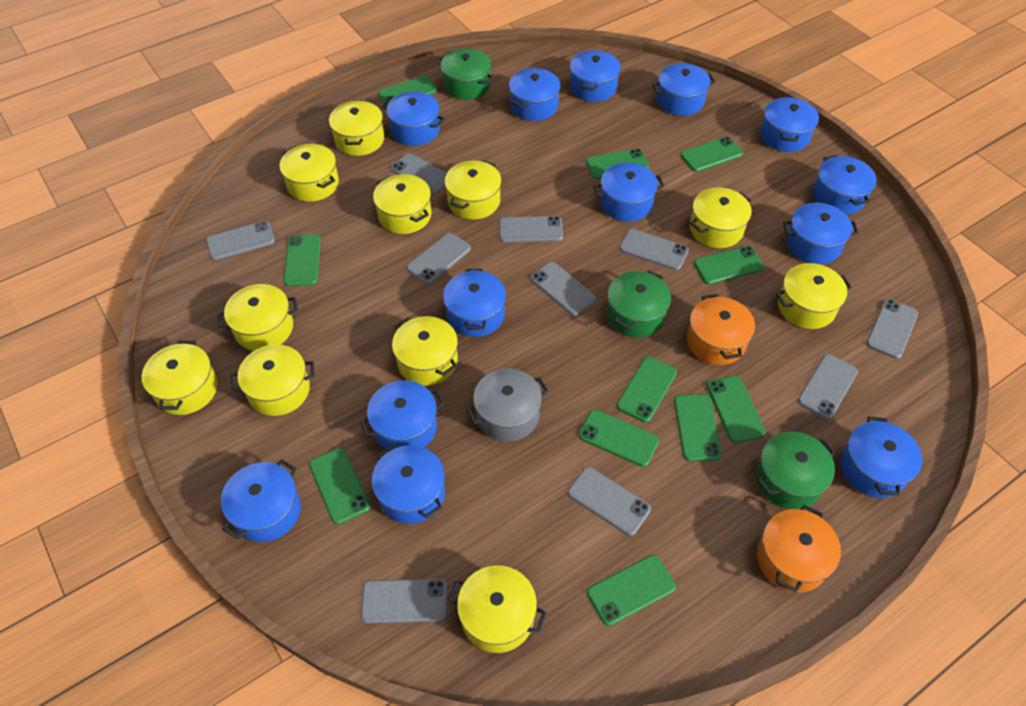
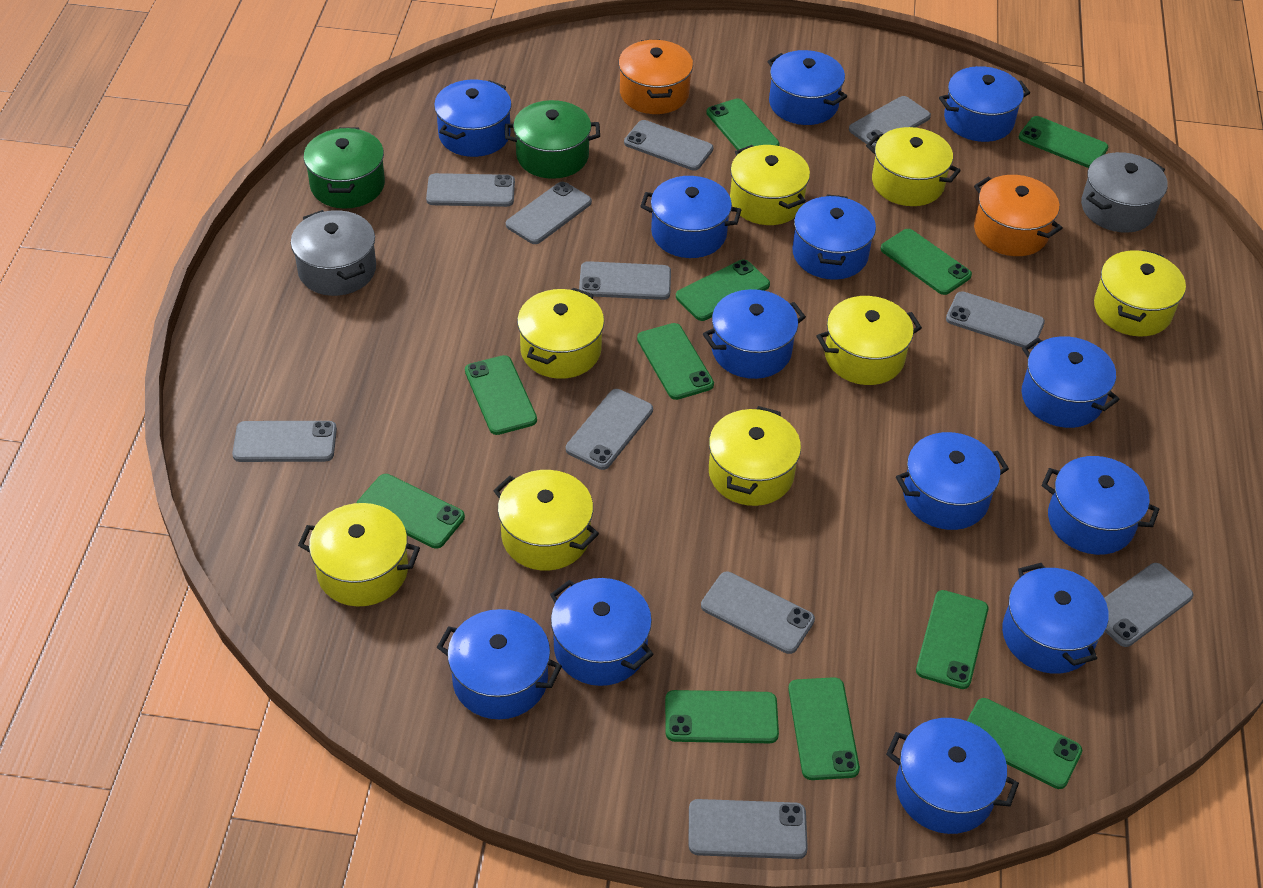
green pot: [440,48,494,100] [607,270,671,338] [756,432,835,509] = 3 -> [304,127,385,209] [505,100,600,179] = 2
grey phone: [206,221,275,260] [361,578,447,624] [391,153,447,194] [406,233,471,284] [499,216,563,243] [530,262,596,316] [568,467,651,536] [619,229,689,270] [798,354,858,419] [866,299,918,359] = 10 -> [232,421,337,462] [426,173,515,207] [506,182,592,244] [566,389,653,470] [579,261,671,300] [624,120,713,170] [689,799,808,859] [701,572,815,654] [849,96,931,148] [946,291,1045,349] [1104,563,1194,647] = 11
grey pot: [466,369,548,442] = 1 -> [291,210,376,296] [1081,152,1168,233] = 2
yellow pot: [142,341,218,415] [217,284,298,351] [231,344,315,416] [279,144,339,202] [329,100,384,156] [373,174,432,234] [392,316,458,386] [445,160,502,219] [448,565,547,653] [690,187,752,248] [776,263,852,329] = 11 -> [298,503,420,607] [493,470,599,571] [517,288,604,379] [709,406,801,506] [730,145,810,225] [817,296,922,385] [866,127,961,206] [1094,249,1186,336] = 8

